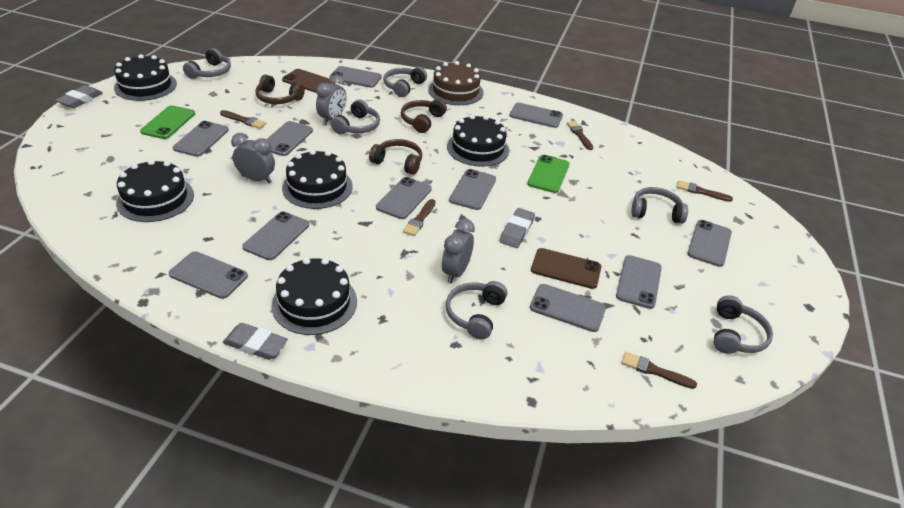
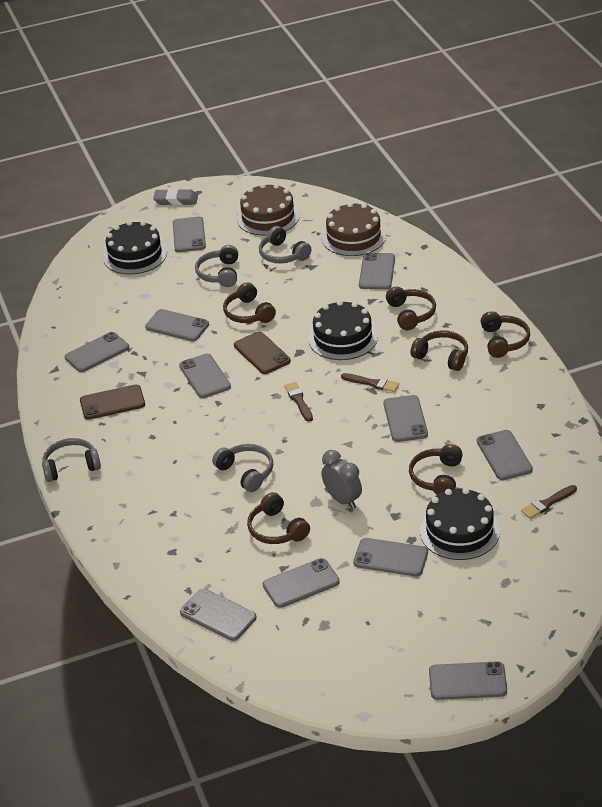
black cake: [114,54,177,101] [116,159,194,222] [272,258,357,335] [282,150,353,209] [447,115,509,167] = 5 -> [103,221,167,274] [308,300,378,360] [420,488,500,560] = 3
brown brush: [220,110,266,129] [403,199,436,236] [567,121,593,150] [622,352,697,389] [676,180,733,202] = 5 -> [284,382,313,422] [341,373,399,392] [521,485,577,519] = 3
brown cake: [428,61,484,105] = 1 -> [237,184,300,236] [322,202,386,256] = 2
brown headphones: [255,75,305,104] [369,139,422,175] [401,99,447,133] = 3 -> [223,282,276,323] [247,492,310,544] [386,287,436,330] [409,444,463,495] [411,330,468,371] [481,311,530,358] = 6
green phone: [140,105,195,139] [527,155,570,193] = 2 -> none = 0
grey clock: [231,133,275,183] [316,75,347,125] [442,219,475,283] = 3 -> [322,450,362,509] = 1
grey eraser: [55,85,103,108] [223,323,288,360] [500,208,535,248] = 3 -> [153,189,198,205] = 1
grey headphones: [183,48,231,79] [331,99,380,134] [383,67,427,97] [446,281,507,340] [631,187,688,224] [714,295,773,354] = 6 -> [42,438,101,482] [195,245,238,287] [212,444,273,492] [259,226,311,263] = 4

